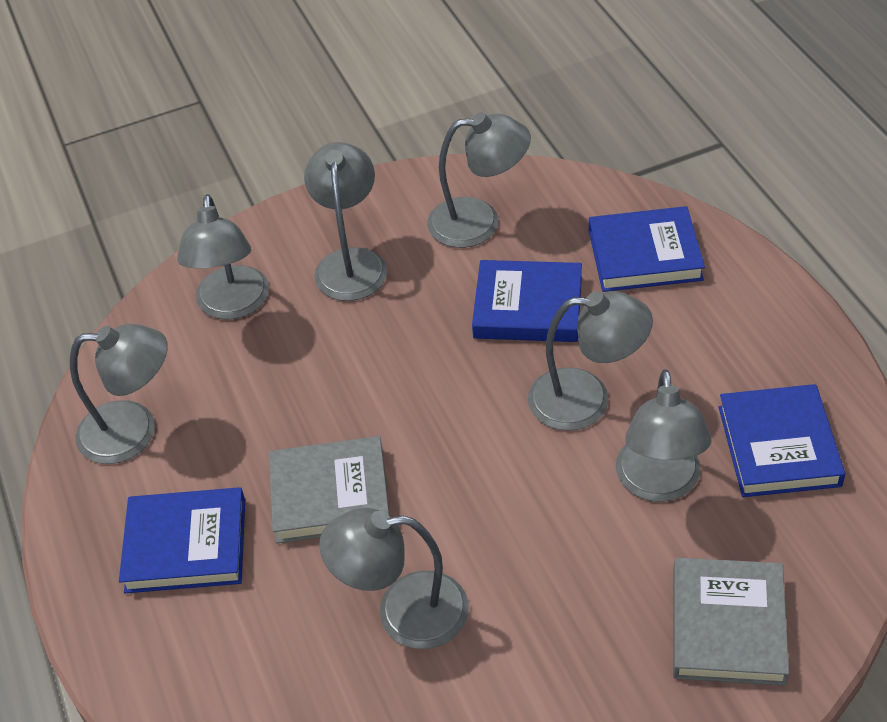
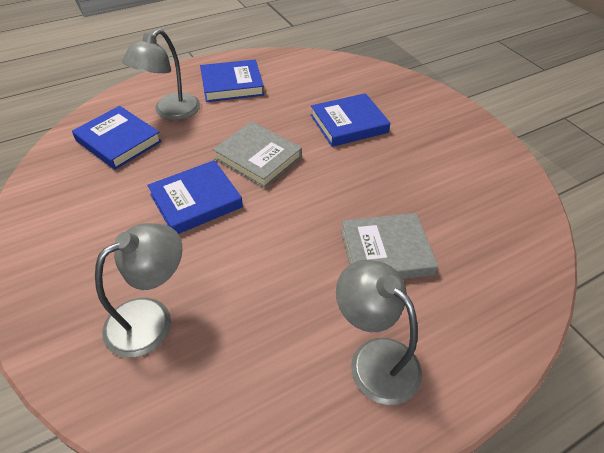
grey lamp: [70,324,168,464] [177,194,269,320] [304,142,388,301] [319,508,469,649] [427,112,531,248] [528,291,653,431] [616,369,711,502] = 7 -> [95,223,182,358] [122,29,200,120] [336,260,422,405] = 3

